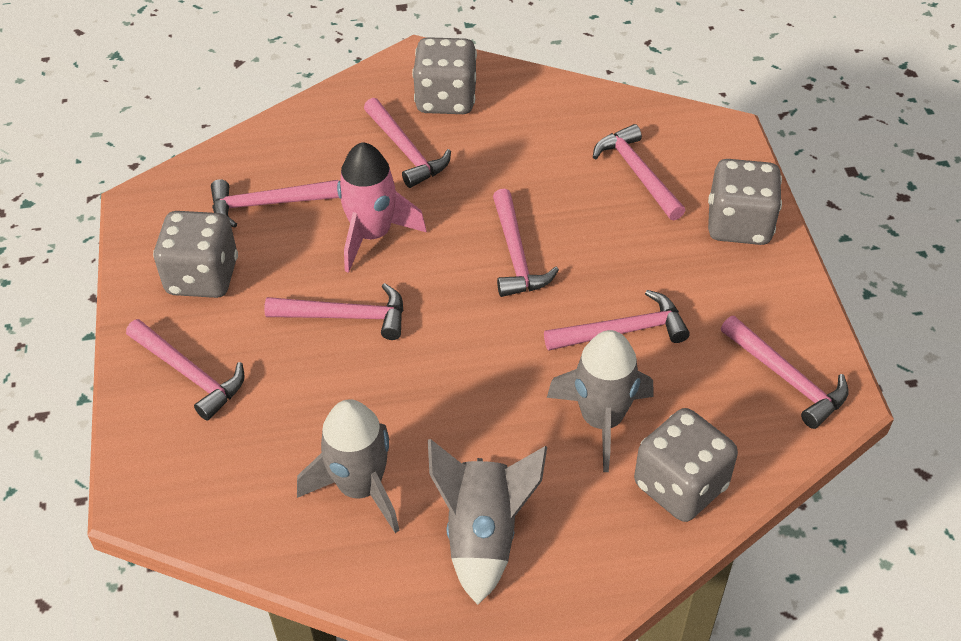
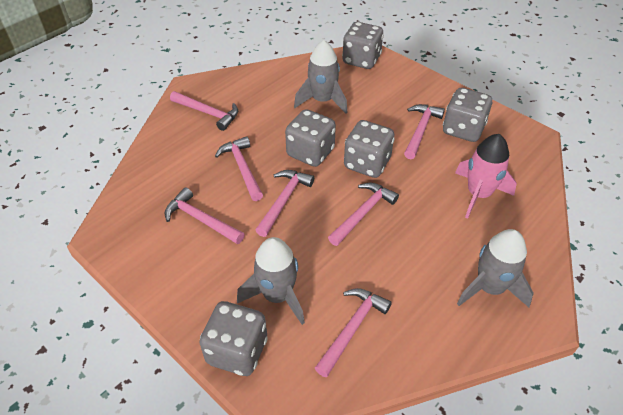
grey dice: [153,211,238,298] [412,37,477,114] [634,408,738,522] [708,159,782,245] = 4 -> [199,301,268,376] [285,109,336,167] [342,22,384,69] [344,120,395,178] [443,88,492,142] = 5
pink hammer: [126,319,245,421] [211,179,339,228] [264,283,404,340] [364,98,451,188] [493,189,559,297] [544,290,690,351] [593,124,685,220] [721,316,848,429] = 8 -> [165,187,244,244] [170,91,238,131] [215,136,263,201] [256,170,314,237] [315,288,392,377] [328,183,399,246] [404,104,445,159] = 7

